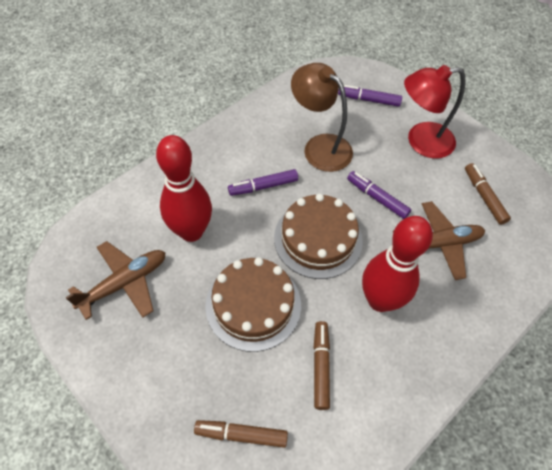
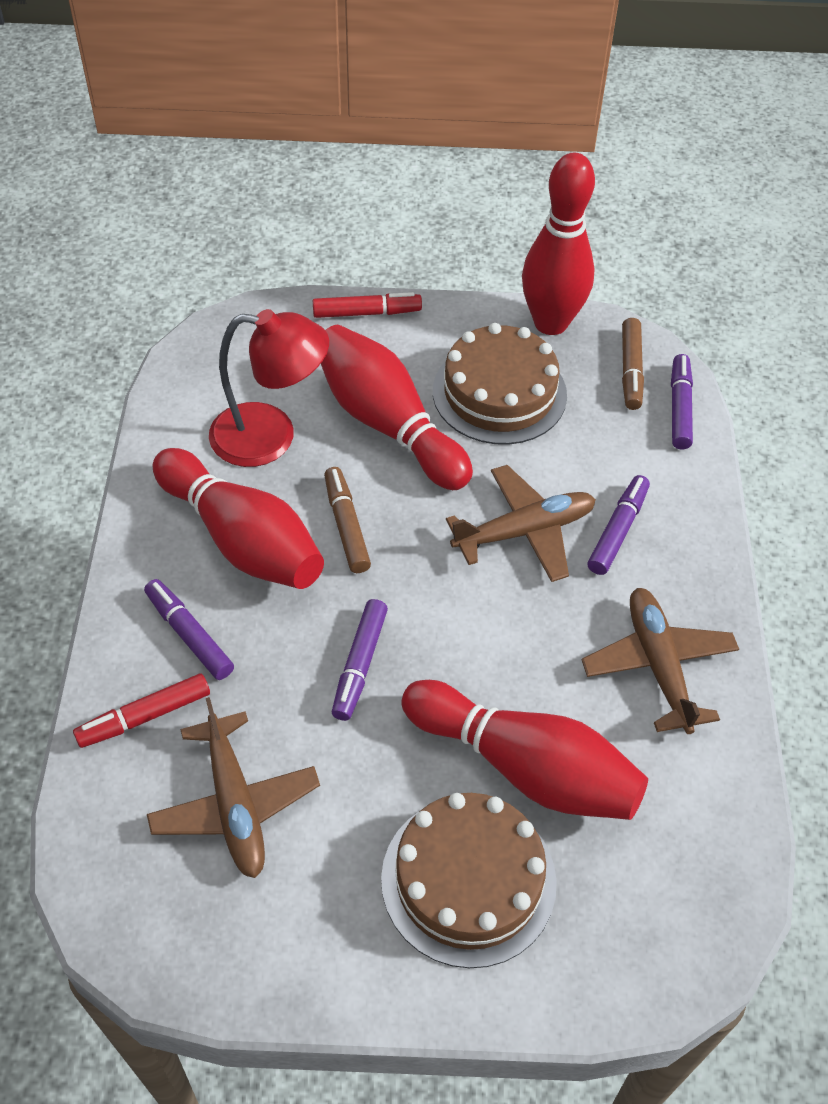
brown lamp: [291,63,353,172] = 1 -> none = 0
brown marker: [194,420,288,448] [313,321,330,410] [465,163,511,225] = 3 -> [324,467,371,573] [622,318,644,410] = 2
brown plane: [65,241,166,320] [393,201,485,280] = 2 -> [147,697,320,878] [446,465,596,582] [582,588,739,734] = 3
purple marker: [228,169,298,196] [338,85,402,107] [347,171,411,219] = 3 -> [144,579,234,680] [332,599,388,721] [588,475,650,575] [671,354,693,449] = 4
red bowling pin: [156,135,212,242] [362,216,433,312] = 2 -> [153,448,324,589] [321,325,473,490] [401,680,648,820] [522,153,595,335] = 4
red marker: none = 0 -> [73,674,210,748] [313,292,422,318] = 2

